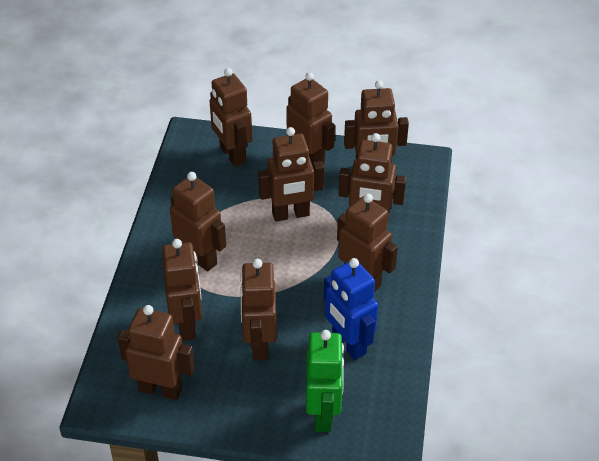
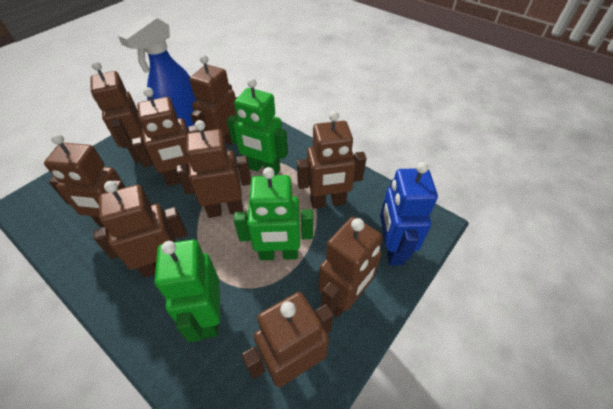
blue spray bottle: none = 0 -> [118,15,196,130] = 1
brown robot: [118,305,195,400] [162,239,202,341] [170,172,226,271] [210,68,252,167] [240,259,277,361] [258,127,324,222] [287,72,335,166] [337,194,398,292] [339,133,406,224] [344,80,409,163] = 10 -> [44,134,125,227] [91,61,143,163] [94,181,187,278] [131,87,199,186] [176,120,251,218] [189,55,237,147] [242,292,334,387] [297,111,366,209] [318,217,383,318] = 9
green robot: [306,330,344,432] = 1 -> [155,239,220,342] [227,78,288,175] [234,167,313,260] = 3

